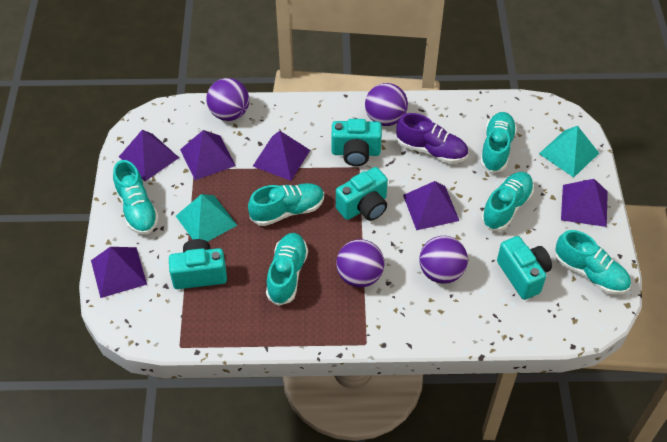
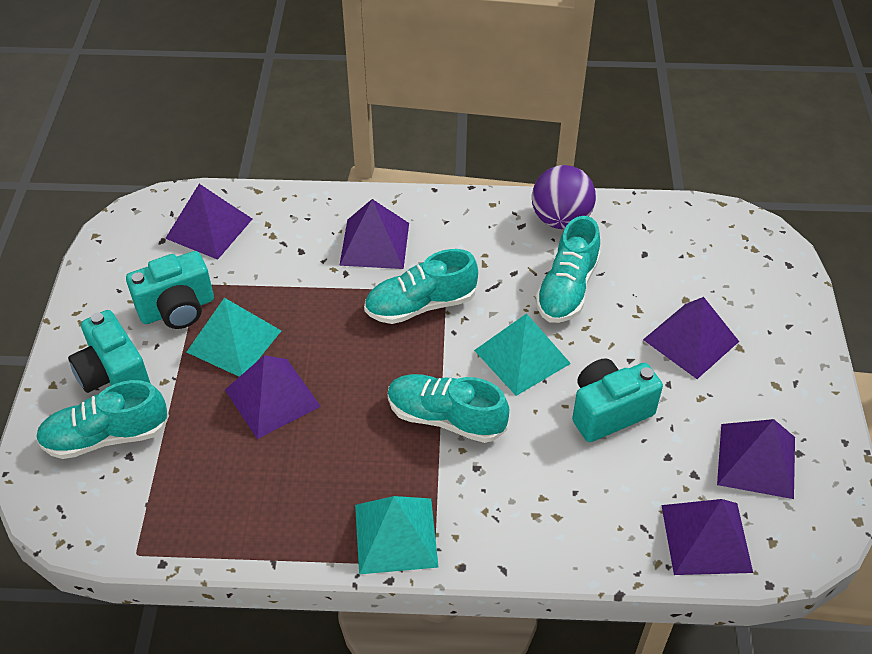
purple ball: [206,78,249,121] [336,239,384,287] [365,83,408,126] [419,236,468,284] = 4 -> [532,165,596,229] = 1
purple shoe: [396,113,468,163] = 1 -> none = 0
turquoise camera: [169,239,227,289] [332,119,382,166] [336,167,388,221] [497,236,552,300] = 4 -> [68,310,151,393] [126,251,214,329] [572,358,663,442] = 3
turquoise pyramid: [176,194,237,242] [539,126,599,178] = 2 -> [187,298,281,377] [355,496,439,574] [474,313,571,396] = 3
turquoise shoe: [113,160,159,235] [248,183,324,226] [266,233,308,306] [480,112,517,173] [481,172,534,231] [555,230,631,295] = 6 -> [36,380,169,459] [364,249,478,324] [388,374,509,443] [535,216,600,323] = 4

